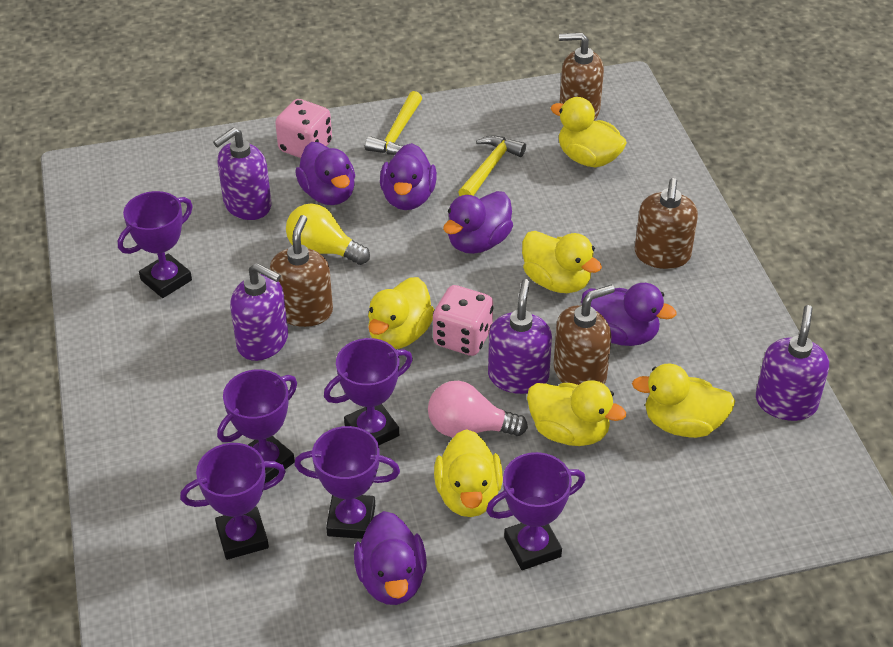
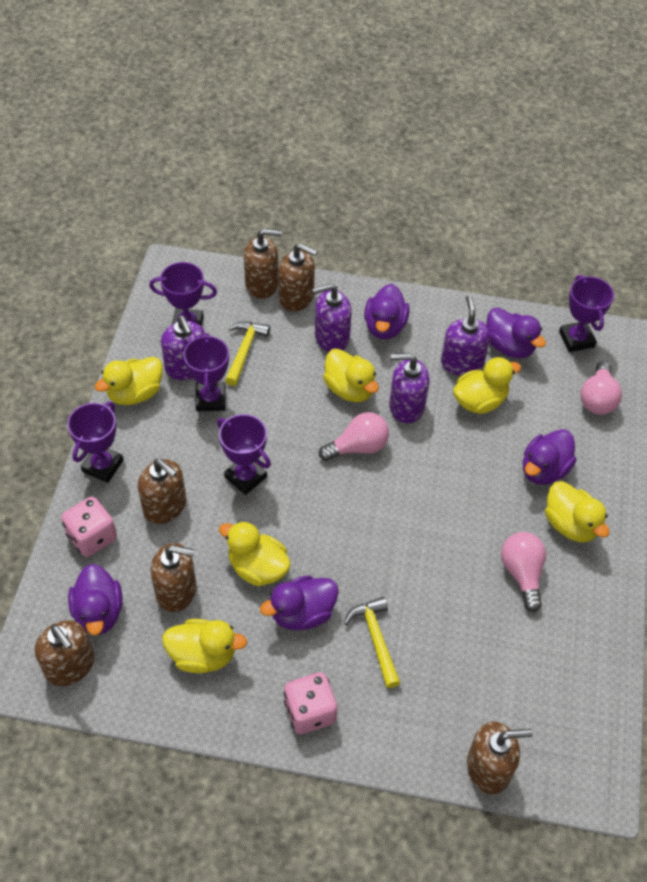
brown soap dispenser: [270,215,333,327] [553,285,615,385] [559,33,604,120] [635,178,698,269] = 4 -> [35,620,94,686] [138,459,186,524] [150,543,197,612] [244,229,282,299] [278,243,318,311] [467,722,532,794] = 6
pink light bulb: [428,381,528,437] = 1 -> [319,412,389,461] [501,532,546,612] [581,361,622,415] = 3
purple trophy: [118,191,193,298] [180,443,286,560] [217,369,297,483] [294,426,400,539] [324,338,413,445] [486,452,585,570] = 6 -> [67,402,123,483] [149,262,217,326] [183,333,229,411] [217,414,271,495] [559,275,614,352] = 5
yellow light bulb: [286,204,370,265] = 1 -> none = 0

